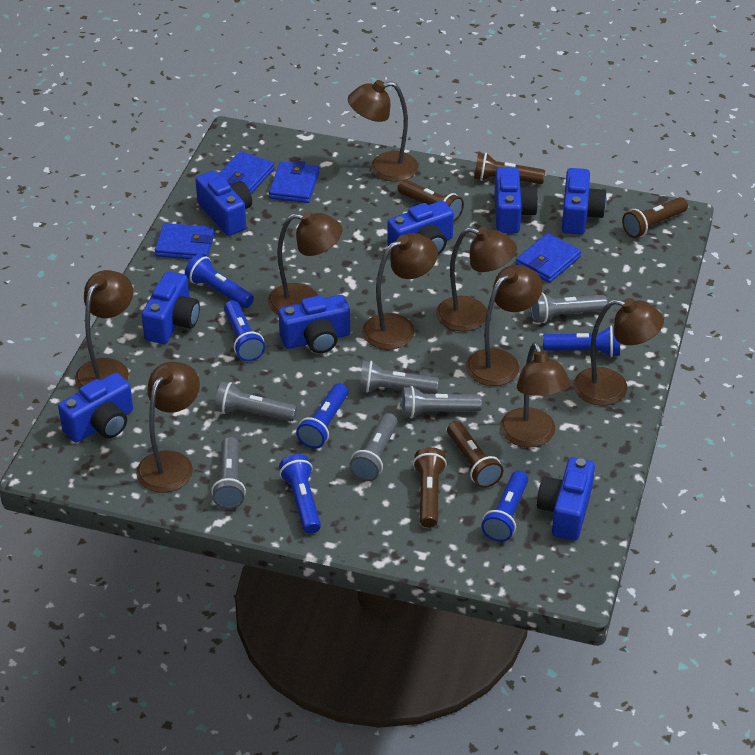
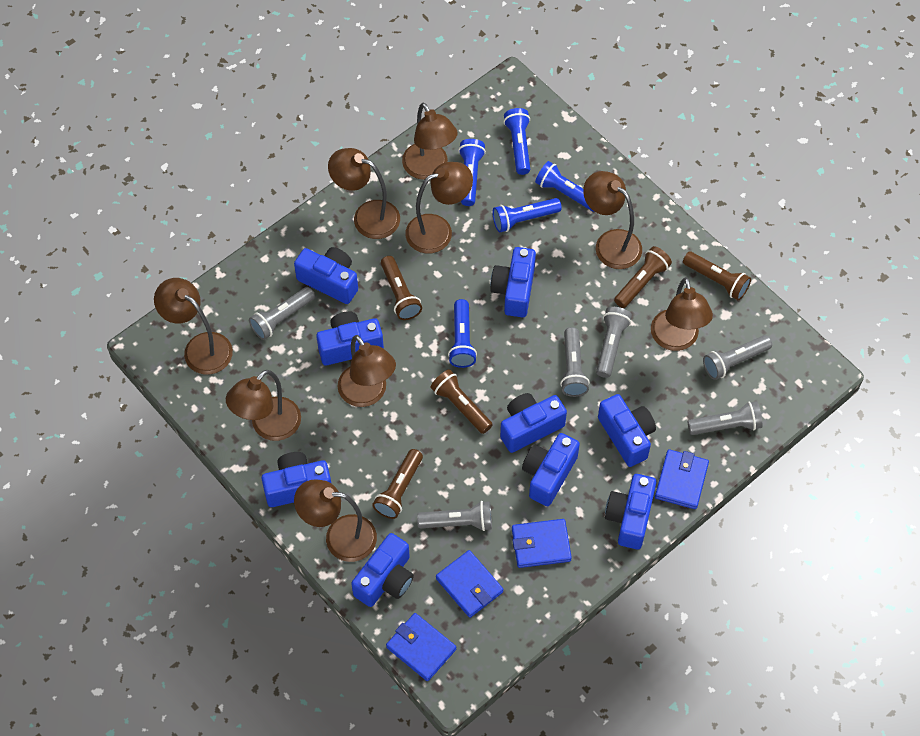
blue camera: [58,373,133,443] [142,271,200,344] [195,170,252,236] [278,295,350,353] [387,201,454,255] [494,167,538,233] [537,457,595,541] [562,168,607,235] = 8 -> [261,452,331,507] [294,247,358,304] [316,311,384,366] [351,533,414,607] [490,247,536,318] [500,393,567,453] [522,433,580,506] [598,394,656,467] [605,474,656,549] = 9
blue flashlight: [185,254,254,308] [224,300,265,361] [279,454,321,534] [296,383,348,448] [481,470,528,542] [543,326,620,357] = 6 -> [448,299,477,368] [458,139,486,206] [492,198,562,232] [504,108,530,175] [535,161,594,212] = 5

